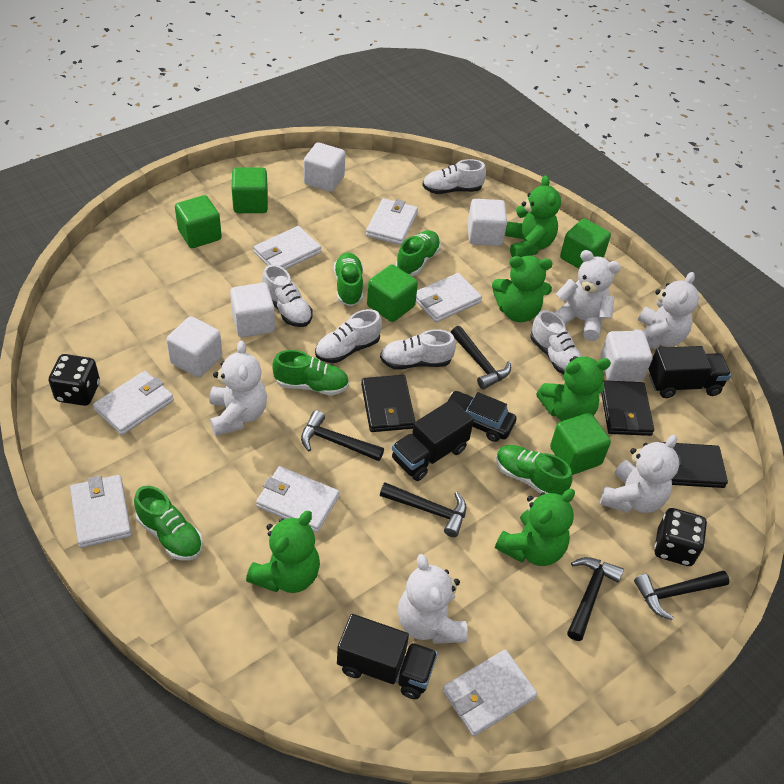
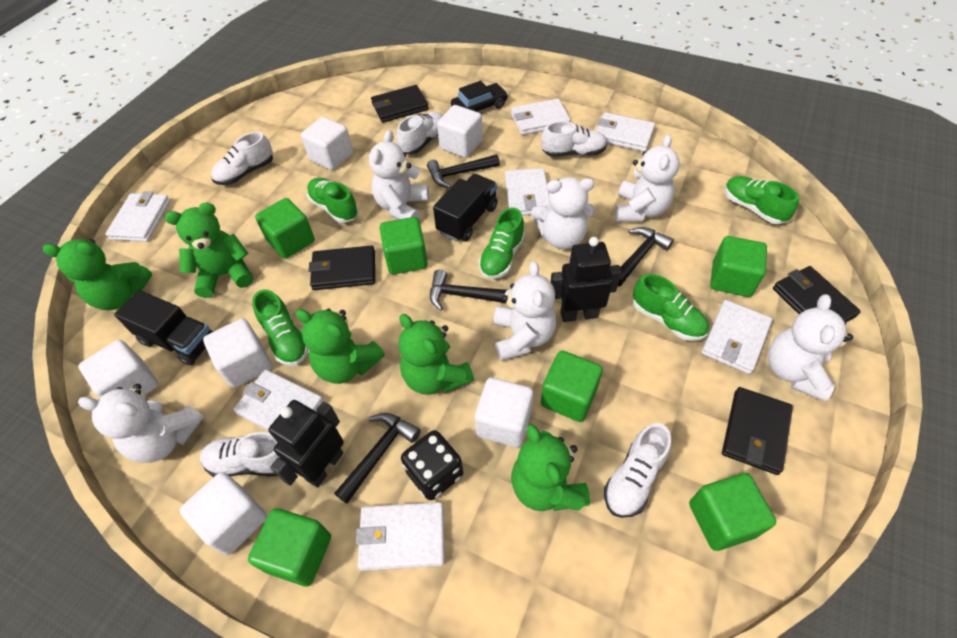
black dice: [49,354,100,406] [654,508,707,566] = 2 -> [401,430,463,500] = 1
black hammer: [301,410,384,461] [380,482,466,537] [451,326,511,389] [567,557,624,641] [634,570,729,620] = 5 -> [334,413,421,504] [427,154,500,188] [430,269,507,311] [618,227,674,286] = 4
black robot: none = 0 -> [268,400,344,488] [550,237,621,322] = 2
black truck: [337,614,438,699] [392,399,474,481] [649,346,731,398] = 3 -> [114,290,213,366] [433,174,498,241] = 2
black wallet: [361,375,415,432] [601,380,654,436] [662,442,728,488] = 3 -> [309,245,375,290] [371,85,429,123] [722,387,793,475] [773,266,861,322] = 4
green cube: [175,195,222,248] [232,167,268,213] [367,264,418,322] [550,413,611,475] [560,219,611,269] = 5 -> [248,508,331,586] [255,198,315,258] [380,217,428,274] [541,351,603,422] [689,473,776,551] [710,236,767,297] = 6
white cube: [166,316,222,378] [230,283,275,337] [304,142,345,192] [468,199,507,246] [600,331,653,382] = 5 -> [78,340,158,398] [180,472,267,555] [203,318,272,388] [301,117,353,170] [437,105,483,158] [475,378,534,447] = 6
white teddy bear: [210,340,267,436] [398,554,468,644] [555,250,621,341] [600,435,679,513] [633,272,699,349] = 5 -> [78,384,204,463] [369,130,429,219] [493,261,556,361] [531,177,595,249] [615,134,680,222] [768,294,853,401] = 6

